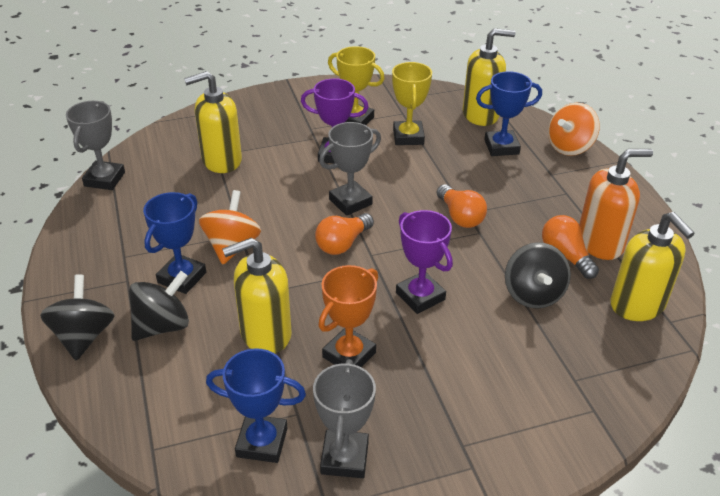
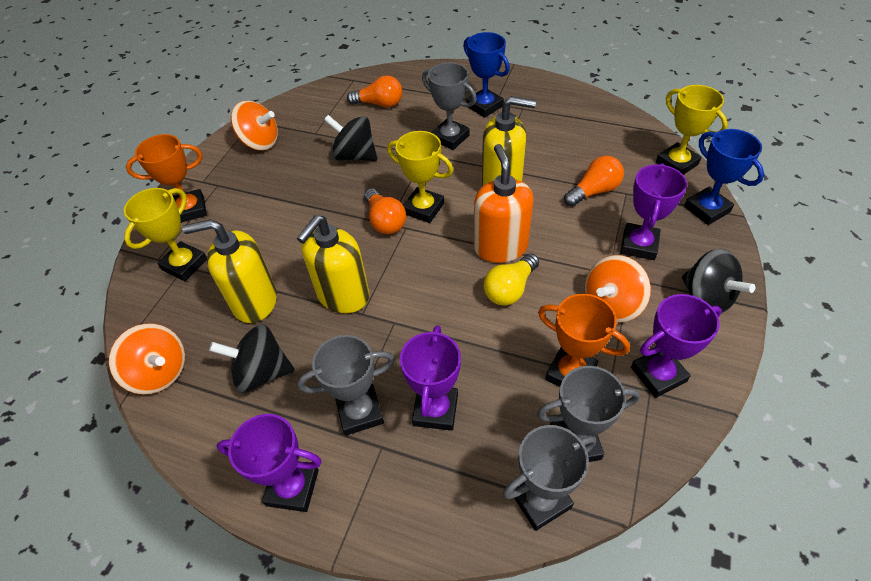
blue trophy: [143,192,206,294] [206,348,306,463] [476,71,542,156] = 3 -> [463,32,510,118] [684,129,764,225] = 2
grey trophy: [66,101,125,190] [313,359,376,478] [319,122,381,216] = 3 -> [297,335,395,436] [422,62,477,150] [503,425,596,531] [537,366,640,462] = 4
orange spinning top: [199,190,261,264] [548,103,600,156] = 2 -> [109,324,185,395] [231,101,278,150] [585,255,651,323] = 3
orange trophy: [318,265,378,367] = 1 -> [126,134,207,223] [538,294,630,387] = 2
purple trophy: [301,78,369,164] [396,210,453,314] = 2 -> [216,414,322,512] [400,325,461,431] [620,163,687,260] [631,294,722,398] = 4
yellow light bulb: none = 0 -> [484,254,539,306] = 1
yellow soap dispenser: [184,71,242,173] [222,238,292,354] [463,28,516,126] [610,212,695,321] = 4 -> [182,219,277,323] [297,215,369,313] [482,96,536,187] = 3
yellow trophy: [328,46,385,125] [392,62,432,145] = 2 -> [124,188,207,281] [387,131,453,223] [656,85,728,175] = 3

